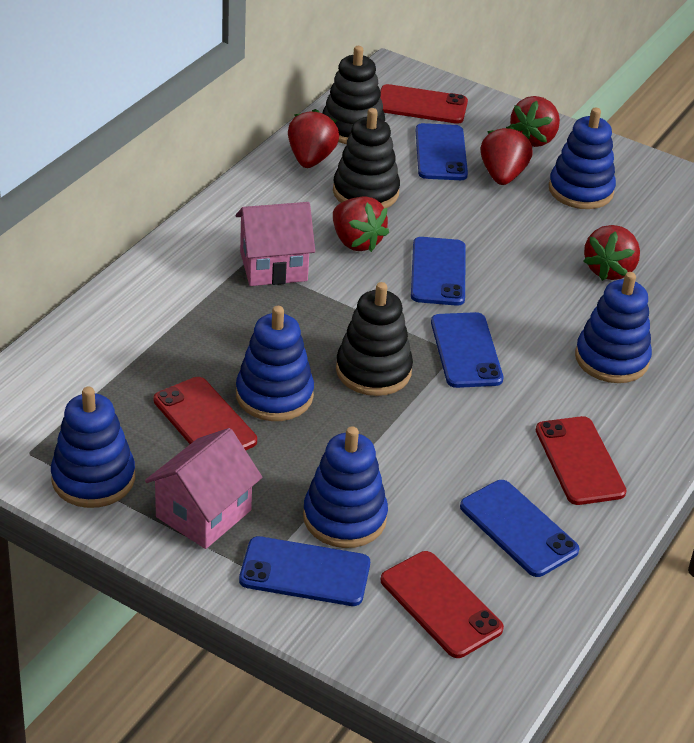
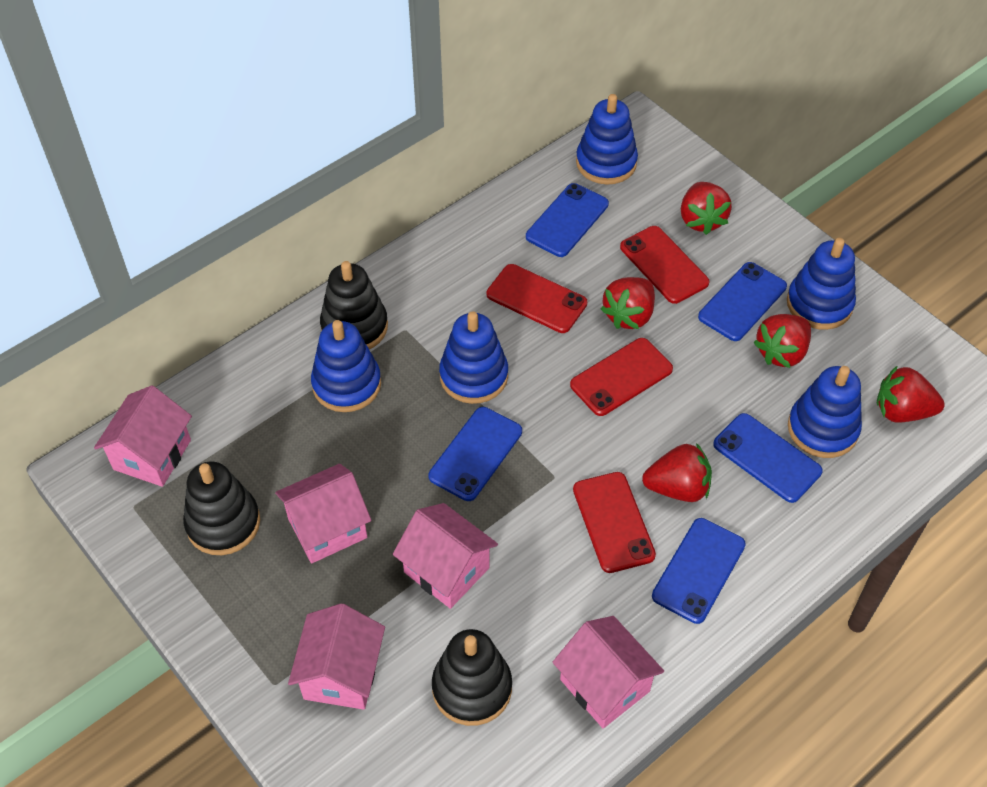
pink house: [145,428,262,549] [236,202,315,286] = 2 -> [94,385,192,487] [275,464,371,563] [288,603,385,710] [393,503,498,609] [553,616,664,728] = 5

